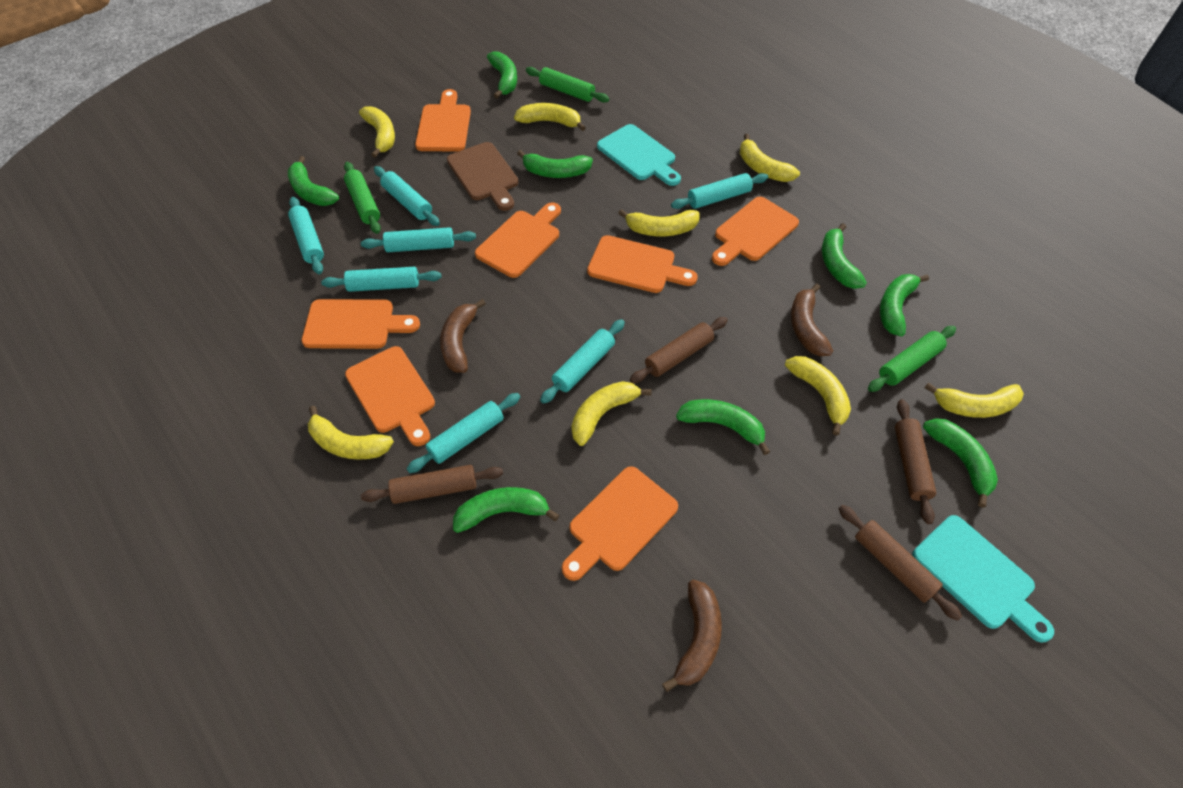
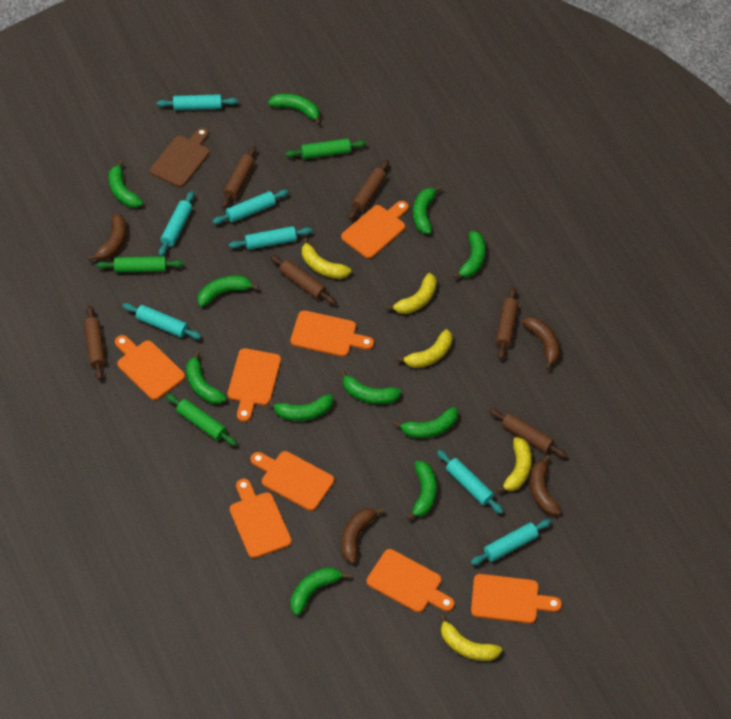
brown banana: [440,299,486,373] [662,580,722,692] [791,284,833,356] = 3 -> [88,214,126,261] [341,508,384,563] [522,317,560,370] [530,455,561,515] = 4
brown rolling pin: [361,465,503,504] [630,317,728,383] [838,505,962,621] [895,399,936,524] = 4 -> [84,306,105,380] [222,146,256,208] [270,255,336,305] [349,160,389,220] [489,408,567,458] [496,287,518,359] = 6
green banana: [288,156,339,206] [453,487,559,533] [487,51,517,98] [517,150,593,178] [676,399,770,455] [822,223,867,289] [880,274,929,337] [923,418,998,508] = 8 -> [108,160,143,208] [186,351,226,404] [197,275,259,307] [267,394,333,421] [268,93,321,125] [290,567,350,615] [340,370,401,404] [393,407,458,438] [406,461,437,521] [413,186,442,234] [452,231,486,279] = 11
orange cutting board: [301,299,420,349] [345,346,435,446] [415,89,471,152] [475,202,561,278] [562,466,678,581] [587,235,698,293] [712,197,799,266] = 7 -> [115,335,185,400] [228,348,281,422] [230,478,292,558] [251,451,334,511] [290,310,374,357] [341,201,409,259] [367,549,455,613] [471,574,562,624] = 8
turquoise cutting board: [597,124,681,186] [912,515,1054,643] = 2 -> none = 0
yellow banana: [308,406,394,460] [359,106,395,158] [514,103,586,131] [572,381,652,446] [618,209,700,236] [740,134,800,182] [785,356,851,435] [924,382,1024,418] = 8 -> [302,237,351,279] [386,273,437,314] [396,329,452,368] [440,614,502,661] [496,437,532,493] = 5

